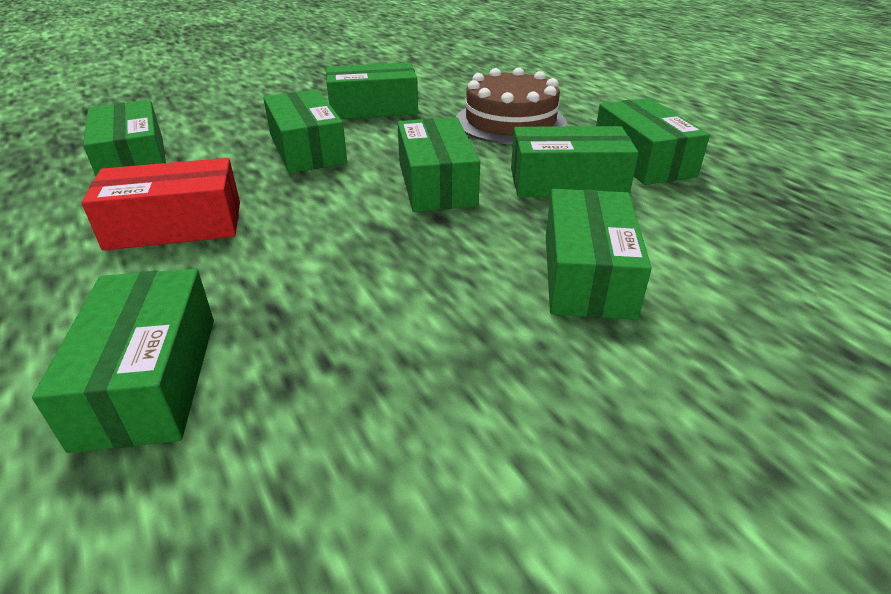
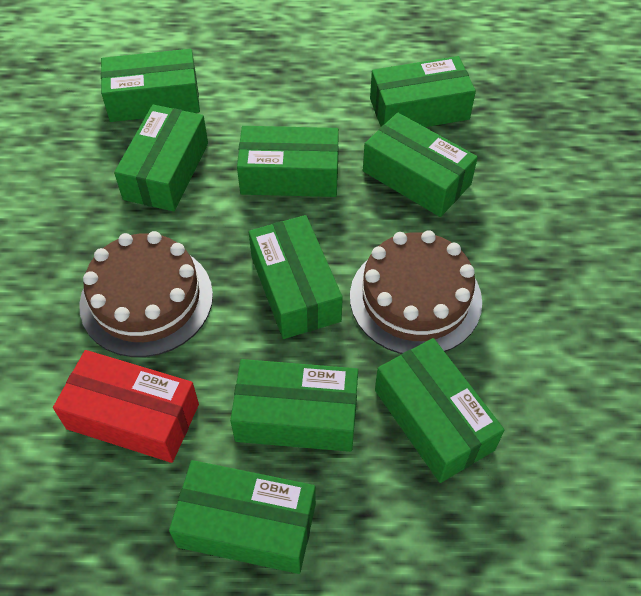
brown cake: [456,67,567,144] = 1 -> [79,231,213,357] [350,230,482,354] = 2
green box: [32,269,214,453] [83,100,166,176] [263,90,347,173] [326,62,418,119] [397,117,480,212] [511,126,639,197] [546,189,652,320] [596,98,710,185] = 8 -> [101,49,200,122] [114,105,208,211] [169,460,316,574] [230,359,358,452] [237,126,339,197] [249,215,343,339] [363,113,478,217] [370,56,476,127] [375,338,504,483] = 9

